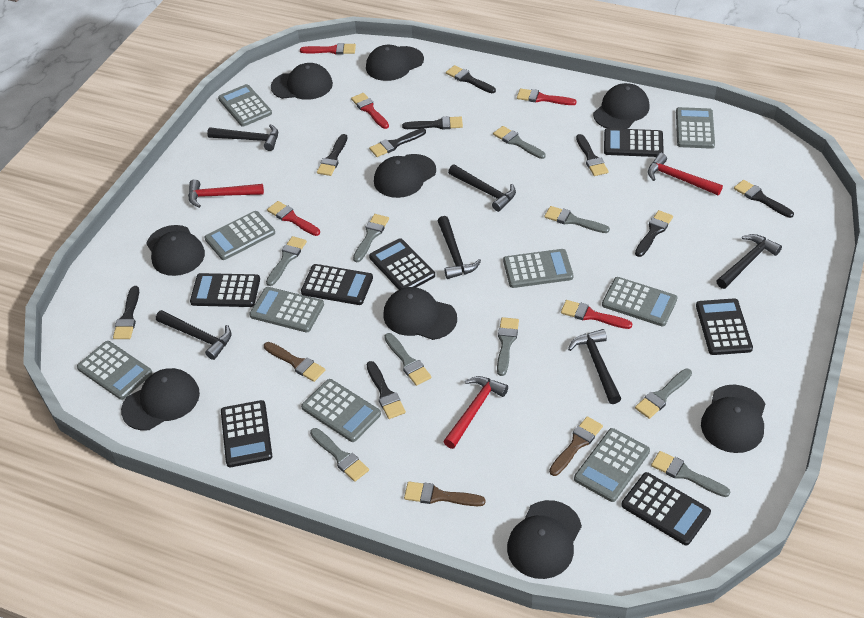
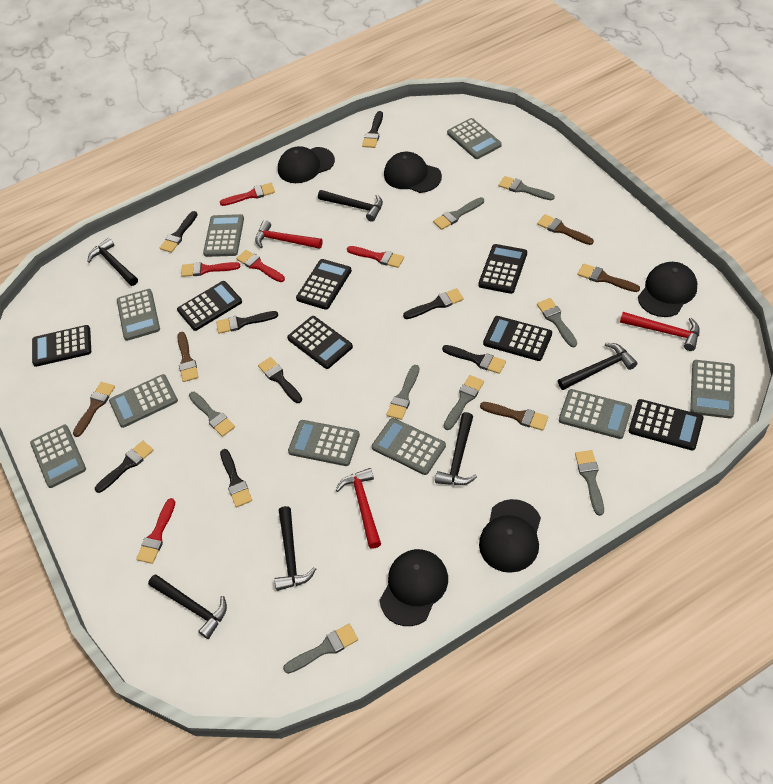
black brush: [113,286,139,339] [317,134,347,176] [366,361,406,419] [369,128,426,157] [402,116,463,130] [446,65,496,93] [576,134,609,176] [635,210,673,257] [734,180,794,218] = 9 -> [95,441,154,493] [160,211,198,253] [216,311,278,334] [220,449,252,507] [258,357,302,403] [362,111,383,148] [403,288,464,319] [442,345,506,374] = 8
black cap: [121,368,200,431] [146,225,205,276] [271,63,333,100] [366,45,424,81] [374,154,436,198] [383,287,457,340] [507,500,582,579] [593,83,650,129] [701,385,765,453] = 9 -> [278,146,335,183] [379,549,448,626] [384,152,442,193] [479,499,541,573] [638,262,697,317] = 5
brown brush: [264,342,325,382] [404,482,486,506] [549,416,603,476] = 3 -> [73,382,115,437] [177,332,199,382] [480,402,548,431] [537,214,594,245] [577,264,640,292] = 5
grey brush: [266,236,307,286] [310,428,369,482] [353,214,389,262] [384,333,431,386] [493,126,546,159] [497,317,519,376] [544,206,610,233] [635,369,692,419] [651,451,730,497] = 9 -> [189,392,235,437] [283,624,358,674] [386,365,419,420] [433,197,484,230] [444,375,484,430] [498,176,555,200] [537,298,577,347] [575,450,604,516] = 8

